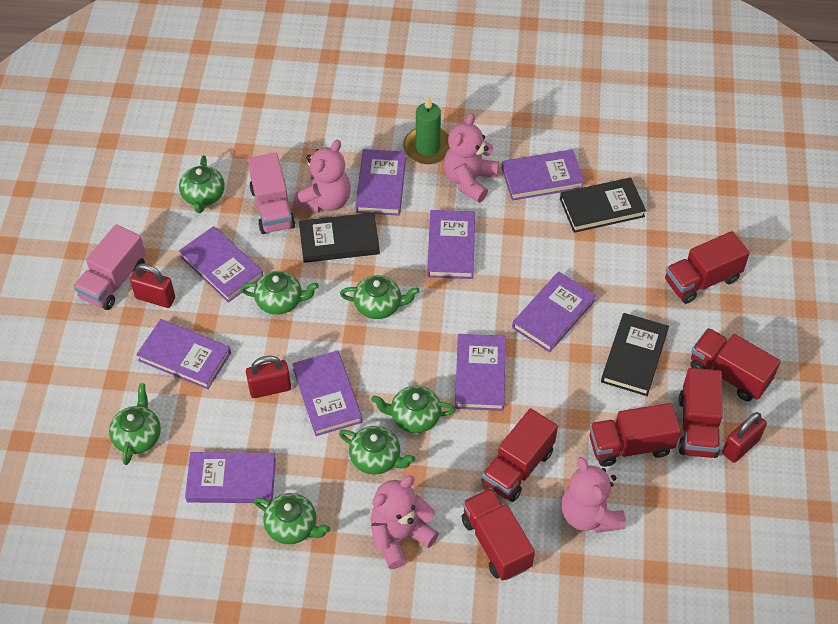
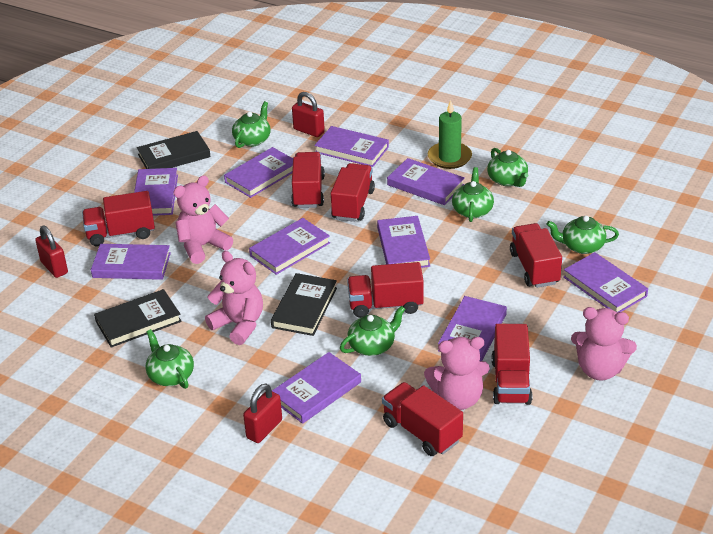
green teapot: [109,383,161,465] [179,155,225,213] [240,271,319,315] [254,493,330,544] [339,426,415,475] [340,275,419,319] [371,386,456,433] = 7 -> [145,329,194,389] [232,101,271,148] [340,306,405,356] [452,167,494,222] [487,148,528,187] [547,216,619,254] = 6
pink truck: [74,224,146,310] [248,153,295,234] = 2 -> none = 0
purple book: [136,319,231,390] [179,226,263,303] [185,452,276,503] [292,350,363,436] [355,149,406,216] [427,210,475,279] [455,334,506,411] [502,149,584,201] [512,272,596,352] = 9 -> [91,244,171,280] [134,168,178,216] [224,147,293,198] [249,218,330,275] [272,352,361,424] [314,126,389,167] [377,216,430,268] [387,158,465,205] [438,296,507,361] [563,252,648,313] = 10
red truck: [462,488,535,581] [481,408,558,502] [589,403,681,467] [665,231,750,304] [678,368,723,458] [690,328,781,401] = 6 -> [82,191,155,246] [291,152,325,208] [331,163,375,222] [347,262,424,318] [382,382,463,456] [491,324,532,405] [510,223,562,288] = 7

